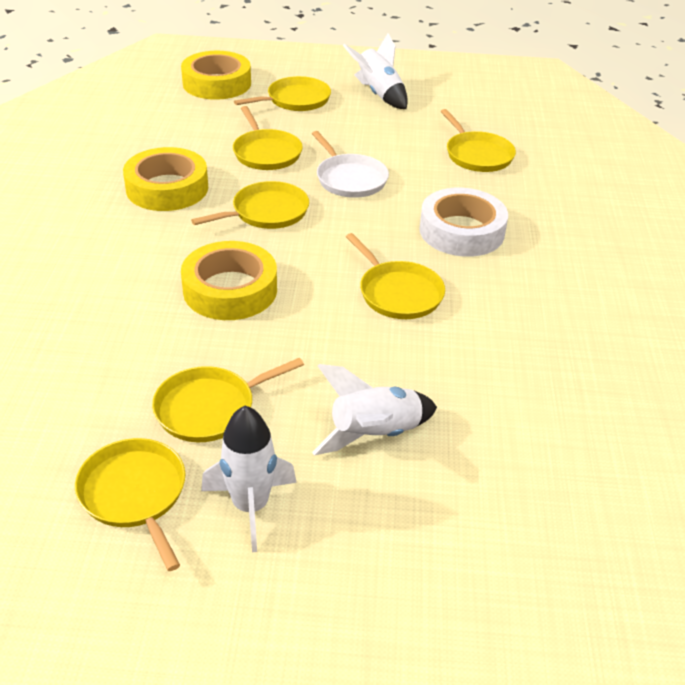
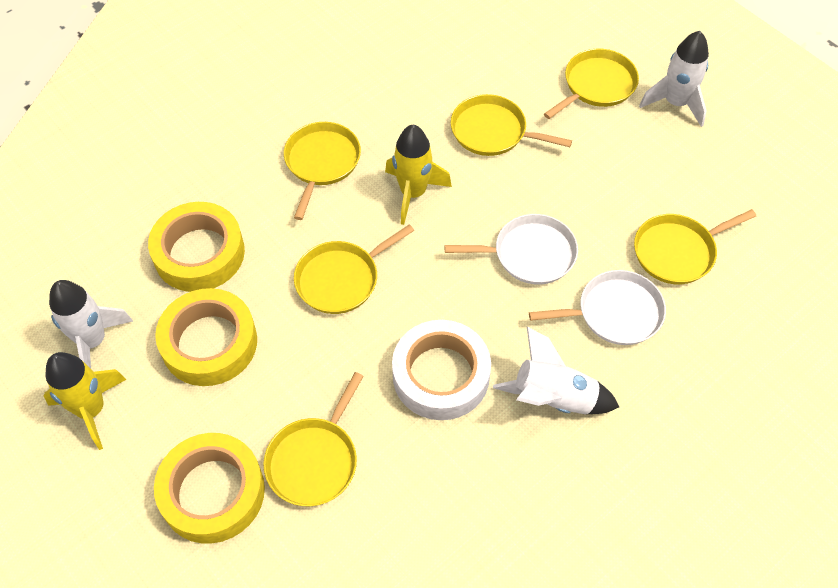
white pan: [312,131,389,198] = 1 -> [445,214,578,285] [529,270,666,345] = 2
yellow pan: [75,438,185,571] [152,358,304,442] [191,181,309,229] [233,106,303,170] [234,76,331,111] [346,233,445,319] [441,109,516,172] = 7 -> [263,372,364,506] [284,122,361,220] [294,224,414,314] [451,94,572,156] [544,49,639,119] [634,209,756,284] = 6
yellow rocket: none = 0 -> [44,352,127,450] [385,125,452,225] = 2

